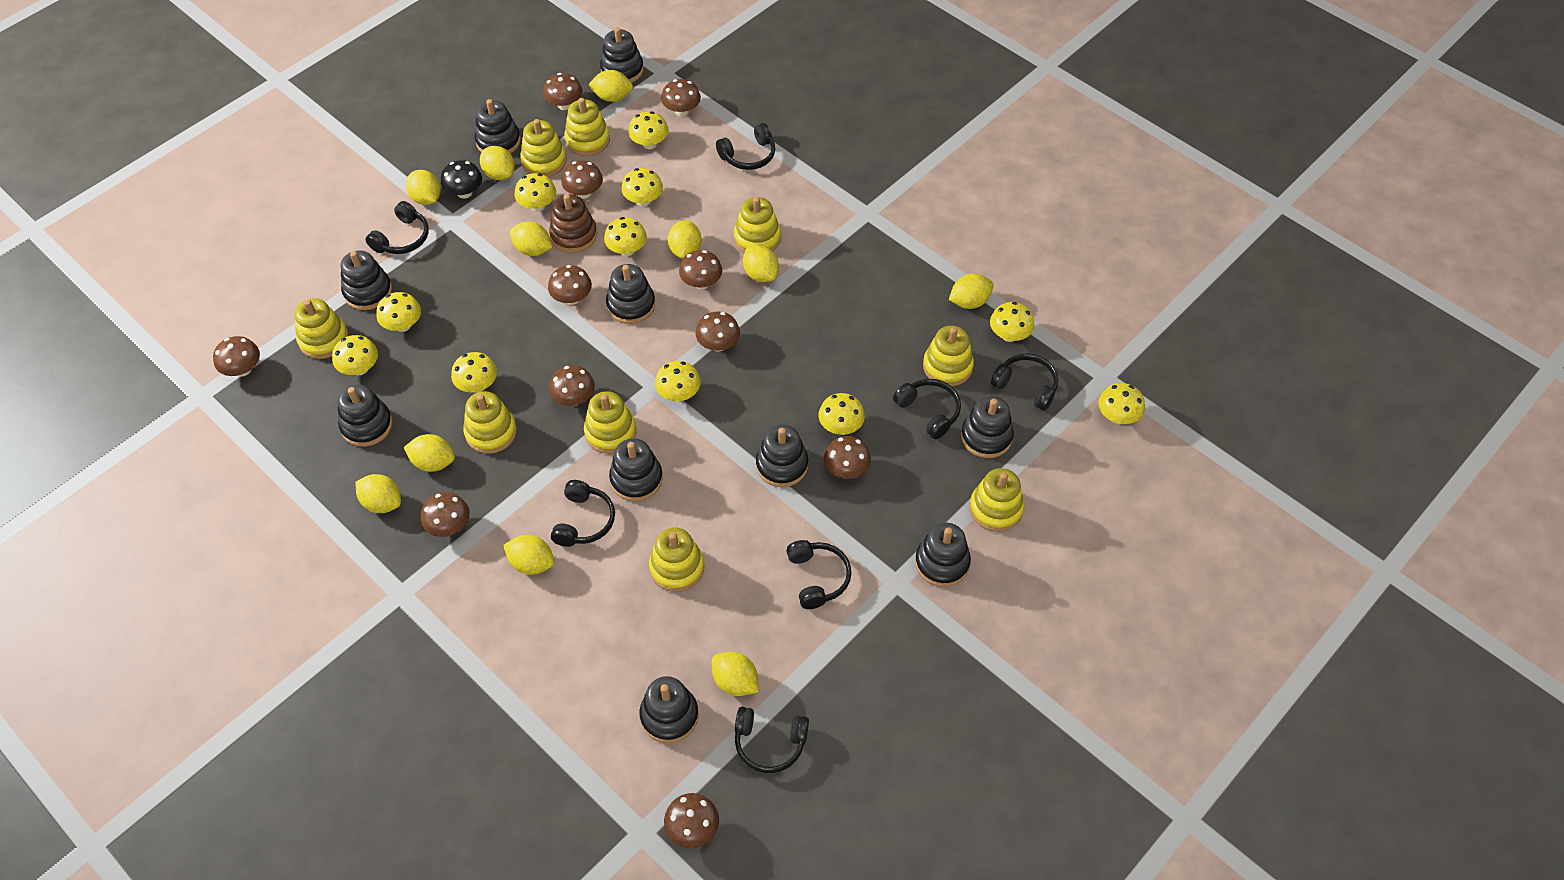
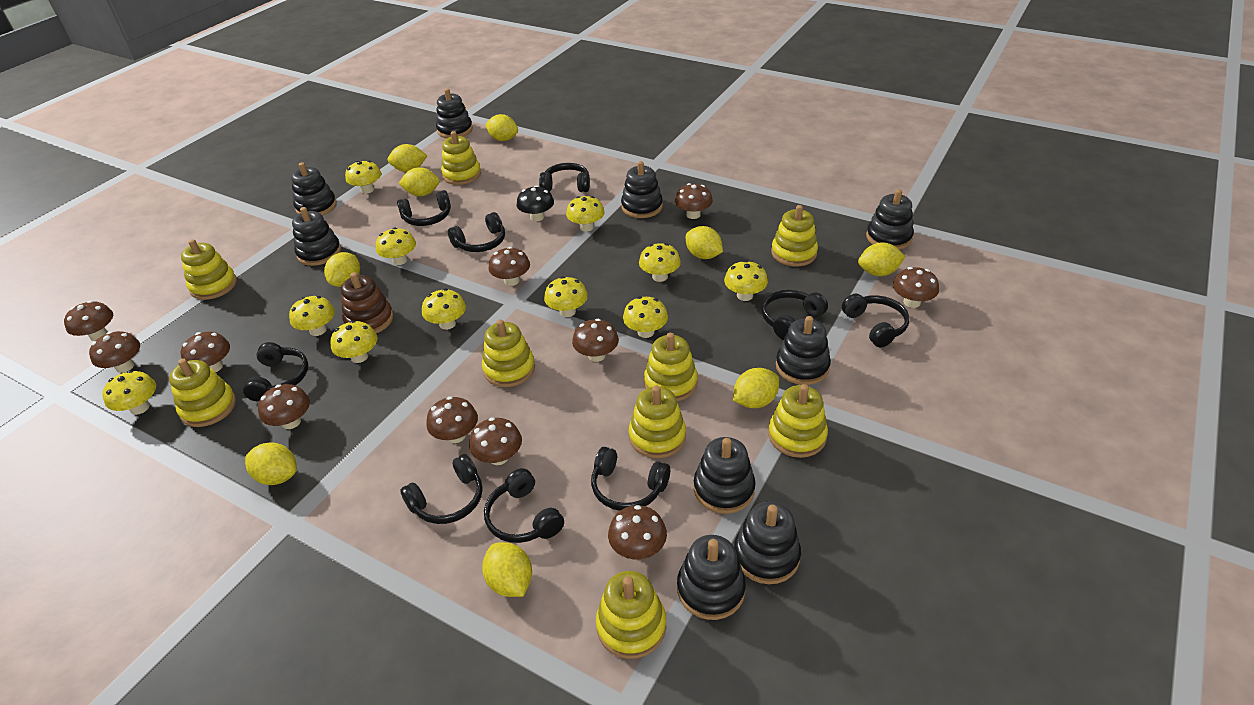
black headphones: [365,201,429,254] [551,480,615,547] [716,123,775,170] [735,707,809,773] [786,540,852,609] [893,379,961,439] [991,353,1058,411] = 7 -> [243,342,308,402] [397,190,451,226] [400,454,483,524] [448,212,505,252] [484,468,564,543] [539,163,590,192] [591,447,670,511] [762,290,828,340] [842,294,909,347] = 9
black stacking toy: [337,384,393,447] [341,250,392,310] [475,99,521,154] [600,27,644,83] [606,264,655,324] [609,438,663,502] [639,676,699,743] [756,424,808,487] [915,523,971,587] [961,396,1014,458] = 10 -> [291,162,337,216] [292,207,341,266] [436,88,473,138] [621,161,663,218] [677,535,746,620] [693,437,756,514] [734,502,801,584] [776,316,831,385] [866,189,914,250] = 9
yellow lemon: [355,474,401,513] [404,434,455,472] [406,170,441,205] [480,146,515,180] [503,535,554,575] [510,221,552,256] [588,70,633,102] [668,220,701,259] [712,652,759,696] [743,245,779,282] [949,274,994,309] = 11 -> [245,442,297,485] [324,252,360,287] [388,144,427,172] [398,167,440,196] [482,542,532,597] [485,114,518,141] [686,226,723,259] [733,368,779,408] [858,242,906,276] = 9

